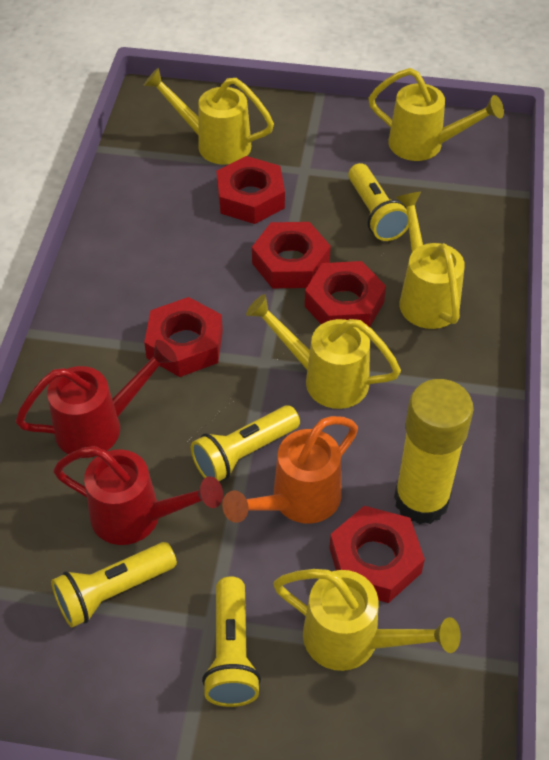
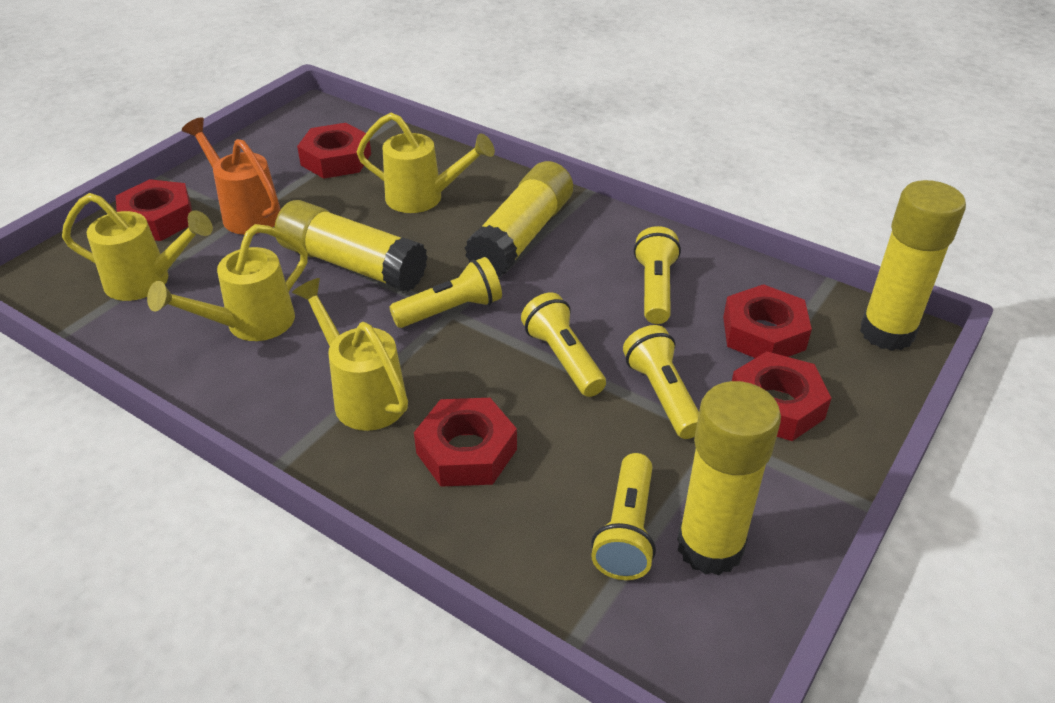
red watering can: [16,340,177,458] [53,446,223,545] = 2 -> none = 0
yellow flashlight: [51,542,177,628] [191,405,300,481] [202,577,261,707] [348,163,409,241] = 4 -> [389,257,502,328] [521,292,606,397] [591,453,656,580] [623,325,699,439] [634,226,681,324] = 5
yellow glue stick: [394,379,474,524] = 1 -> [275,200,428,292] [464,161,573,277] [677,381,781,575] [860,180,966,351] = 4
yellow watering can: [143,68,274,164] [246,294,401,409] [273,569,461,671] [368,68,504,161] [396,192,465,329] = 5 -> [62,193,213,301] [147,224,308,341] [292,278,408,431] [357,113,495,213] = 4

